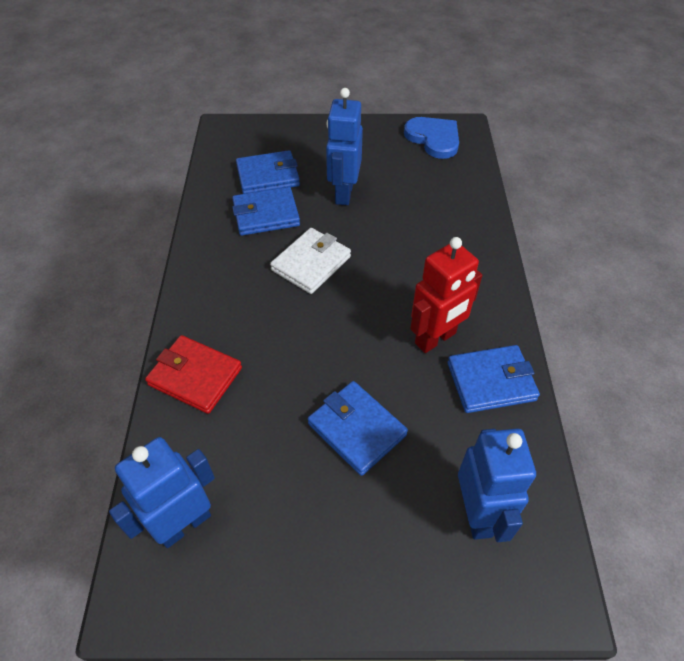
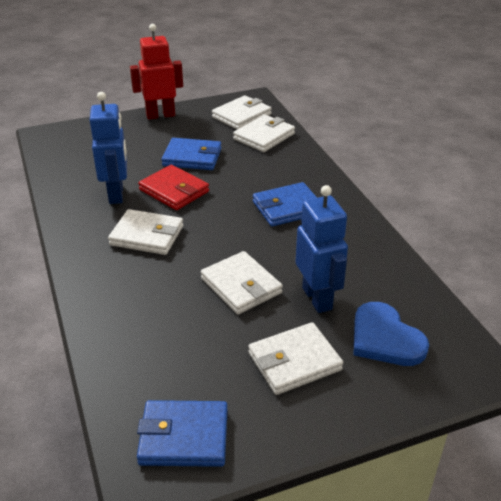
blue robot: [109,437,215,548] [326,88,363,205] [458,429,536,542] = 3 -> [89,92,127,204] [296,185,348,313] = 2
blue wallet: [232,187,300,236] [236,150,300,194] [308,381,408,476] [447,345,540,413] = 4 -> [137,400,228,467] [161,138,221,170] [253,182,317,227] = 3
white wallet: [270,228,351,294] = 1 -> [108,209,183,255] [201,251,283,315] [212,95,272,129] [233,115,295,152] [248,322,343,395] = 5

